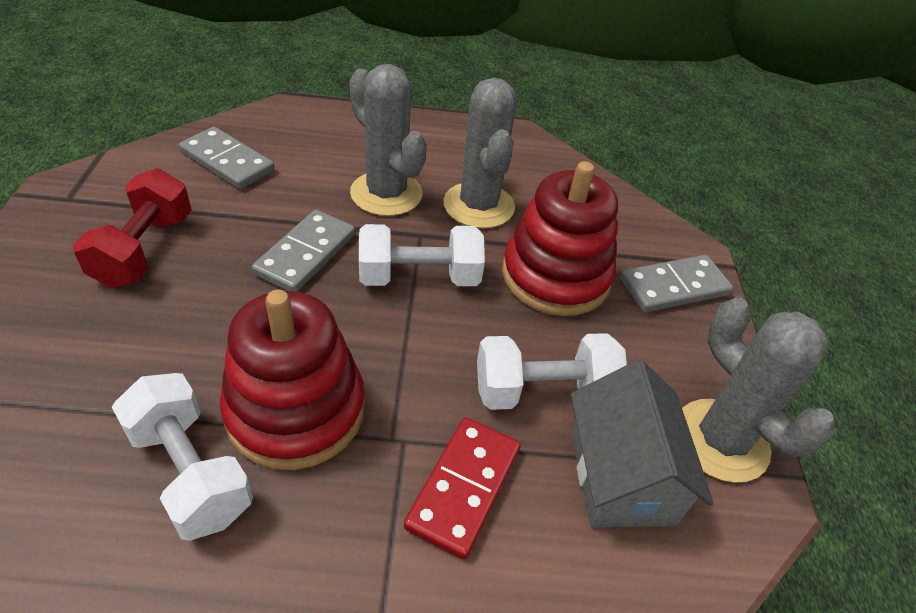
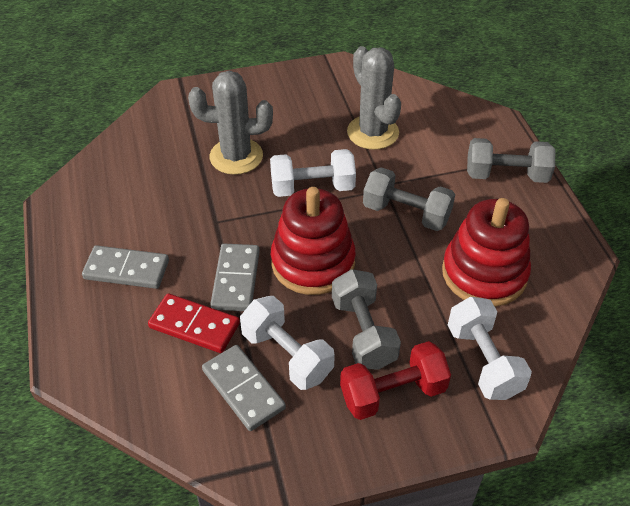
grey cactus: [349,64,427,216] [443,78,517,229] [682,297,835,483] = 3 -> [188,71,273,175] [347,46,401,150] = 2
grey dumbbell: none = 0 -> [332,269,401,370] [363,167,455,231] [467,138,555,183] = 3
grey house: [571,360,714,528] = 1 -> none = 0

